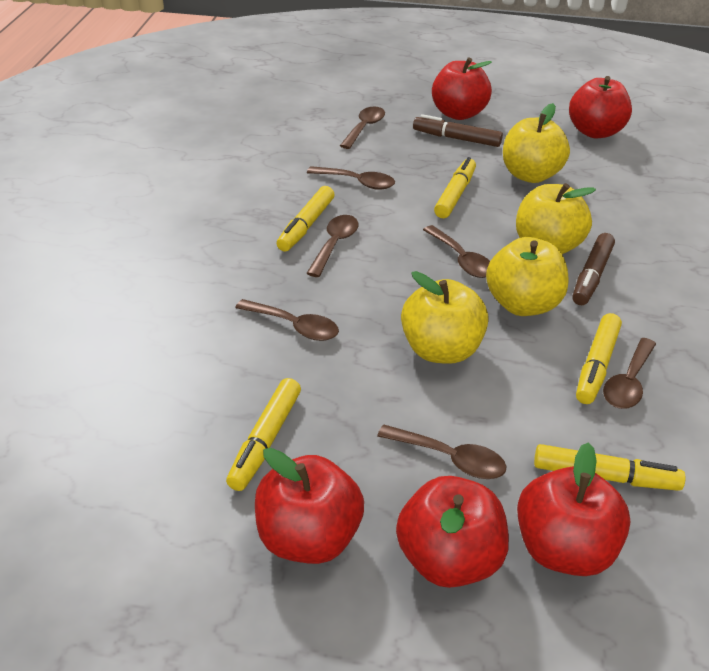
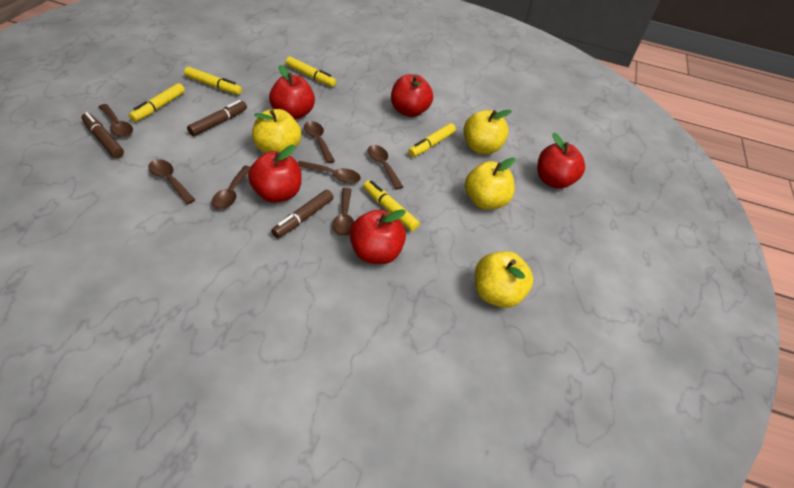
brown marker: [413,114,503,147] [572,233,615,305] = 2 -> [82,112,124,158] [187,100,247,136] [271,190,334,238] = 3

